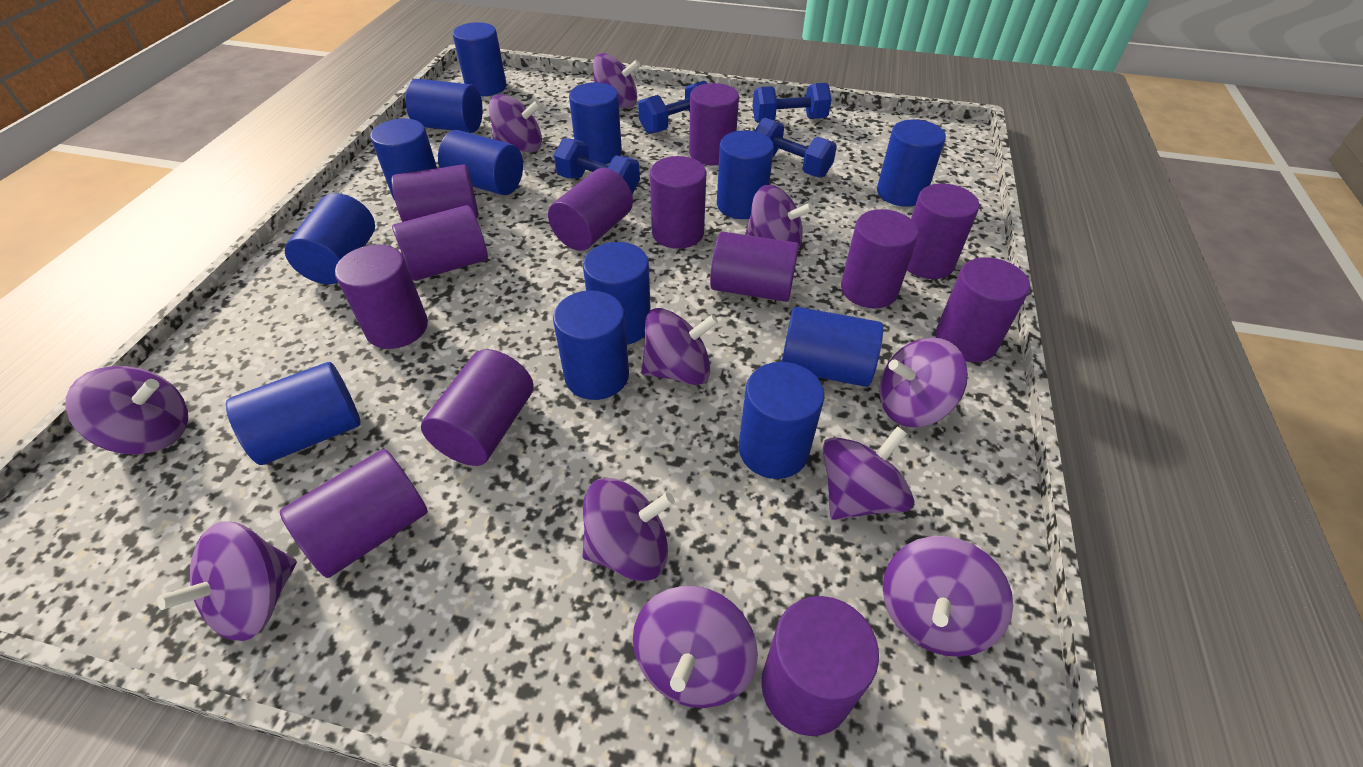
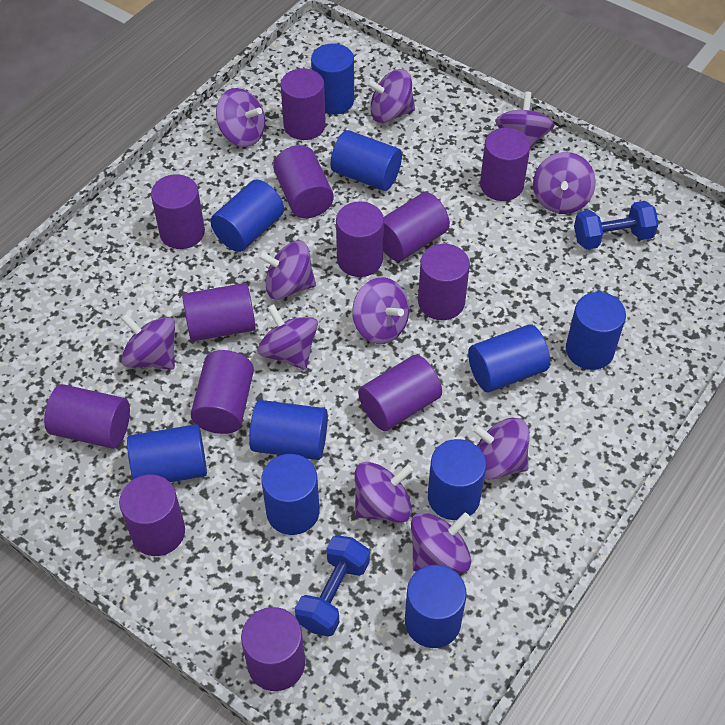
blue cylinder: [226,362,361,465] [285,193,375,284] [370,119,437,200] [405,79,483,133] [438,130,523,195] [452,22,506,96] [553,290,629,400] [569,82,622,164] [583,242,651,345] [717,130,774,219] [739,362,824,479] [782,307,883,387] [877,119,946,207] = 13 -> [127,424,207,482] [210,180,284,252] [249,400,328,460] [261,454,319,535] [311,44,354,114] [330,130,402,191] [405,565,467,648] [428,439,486,520] [468,324,550,392] [566,292,626,370] = 10
blue dumbbell: [554,138,640,194] [638,81,707,134] [752,83,832,123] [755,118,837,178] = 4 -> [295,535,369,637] [574,201,659,250] = 2

